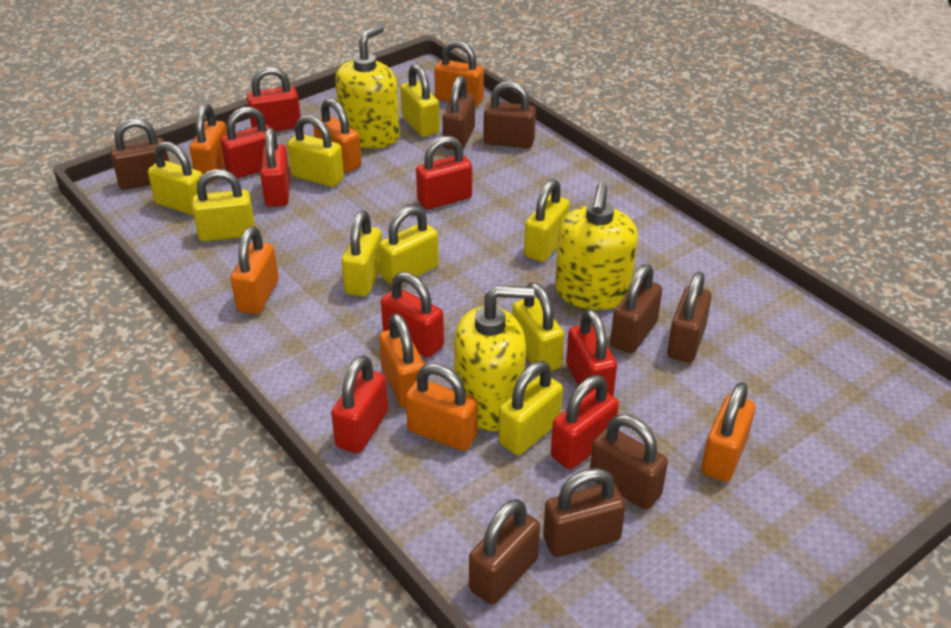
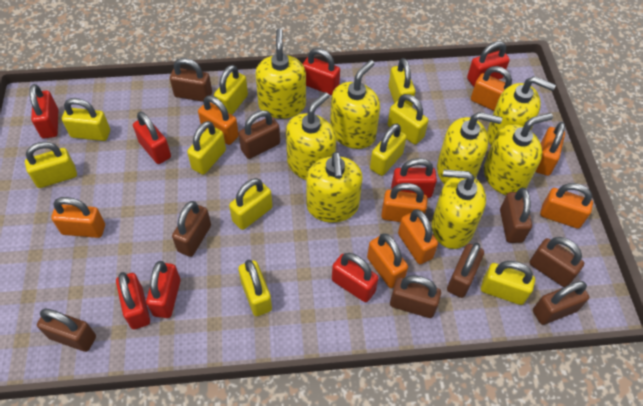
brown padlock: [111,119,169,190] [443,76,475,150] [469,499,540,604] [484,81,536,148] [543,468,626,557] [590,415,668,510] [610,264,662,353] [667,272,712,363] = 8 -> [37,309,96,352] [170,58,212,102] [172,201,211,257] [239,110,280,159] [390,275,441,318] [447,243,484,298] [500,188,532,243] [530,237,584,287] [533,281,589,325] = 9
orange padlock: [190,104,227,181] [231,226,279,314] [313,98,362,173] [379,313,425,408] [405,363,478,451] [434,40,484,106] [701,382,755,482] = 7 -> [51,197,105,238] [198,96,239,145] [367,233,408,288] [381,183,428,222] [398,209,438,264] [471,66,512,111] [535,122,565,176] [540,183,593,229] = 8
yellow padlock: [148,142,207,216] [192,169,255,242] [287,115,344,187] [341,210,382,297] [379,206,439,286] [400,64,440,137] [498,361,563,455] [512,282,564,373] [524,179,570,262] = 9 -> [25,142,77,188] [62,98,110,141] [187,121,226,175] [214,65,248,115] [229,178,272,230] [238,260,272,316] [370,123,406,176] [388,94,428,145] [389,58,415,107] [481,261,535,305] = 10
yellow soap dispenser: [335,24,400,148] [454,285,534,431] [555,183,638,310] = 3 -> [255,28,306,119] [286,92,336,180] [306,152,362,223] [330,60,380,149] [432,169,486,249] [437,112,502,184] [484,113,553,195] [487,76,556,146] = 8

